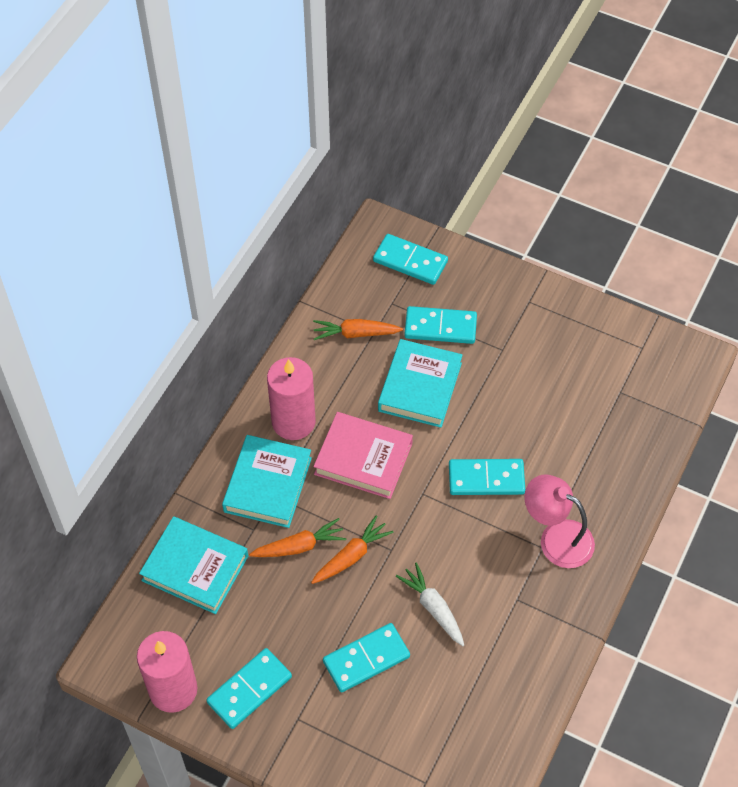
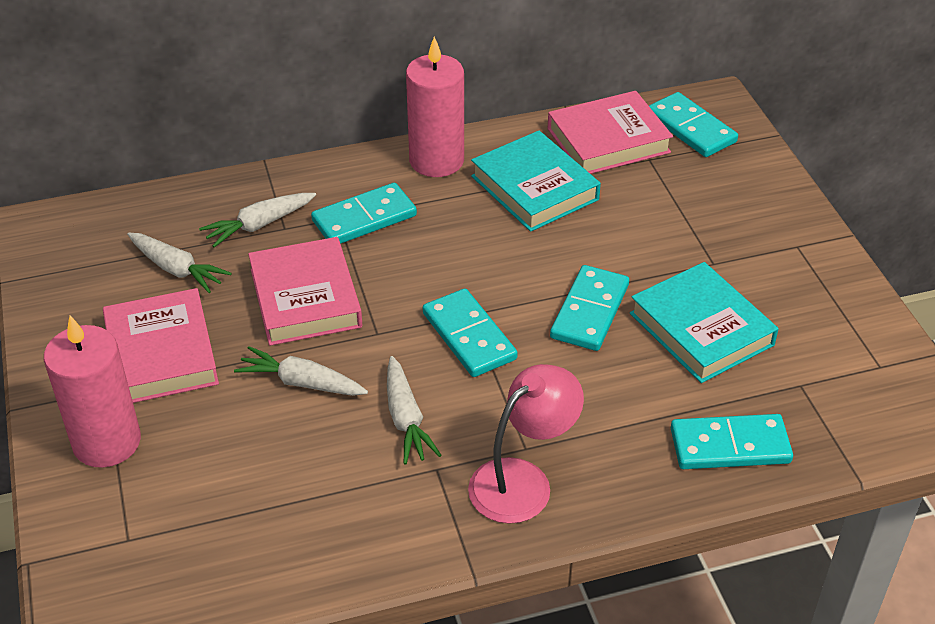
orange carrot: [249,518,346,557] [311,515,393,584] [313,319,403,340] = 3 -> none = 0
pink book: [313,412,413,499] = 1 -> [103,288,219,403] [248,237,362,346] [547,91,673,174] = 3
turquoise book: [139,516,248,614] [222,435,312,528] [378,339,463,428] = 3 -> [471,131,601,232] [630,262,779,383] = 2
white carrot: [396,562,464,646] = 1 -> [127,233,232,293] [199,193,316,248] [234,346,368,396] [387,356,441,464] = 4

